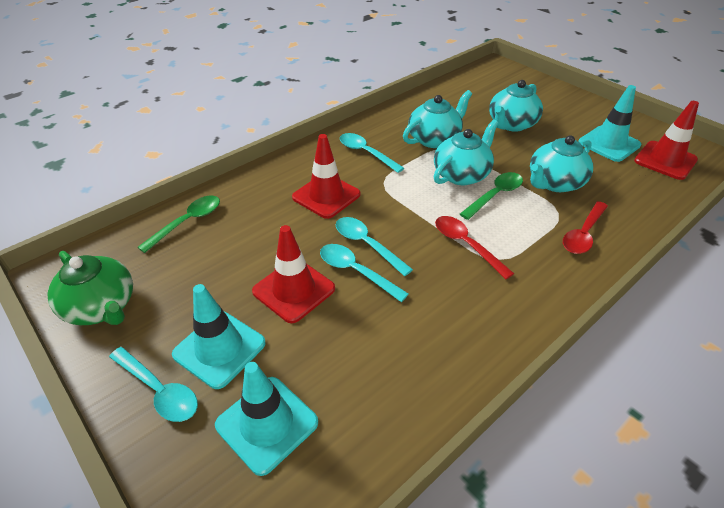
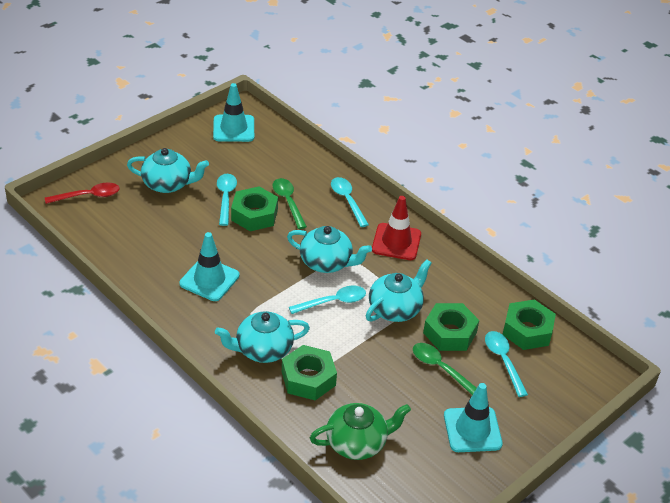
green nut: none = 0 -> [231,186,278,231] [282,345,337,400] [423,303,479,351] [502,299,556,350] = 4
red spoon: [435,216,514,279] [563,201,608,254] = 2 -> [45,182,120,204] = 1
red traffic cone: [252,225,335,323] [292,134,361,219] [634,101,699,180] = 3 -> [372,196,421,260] = 1

